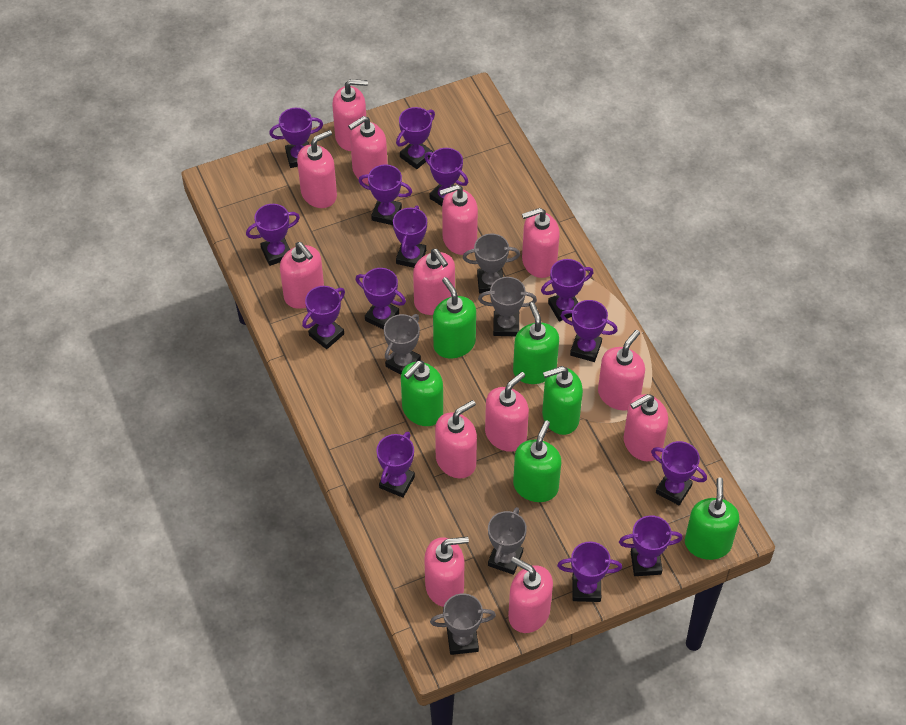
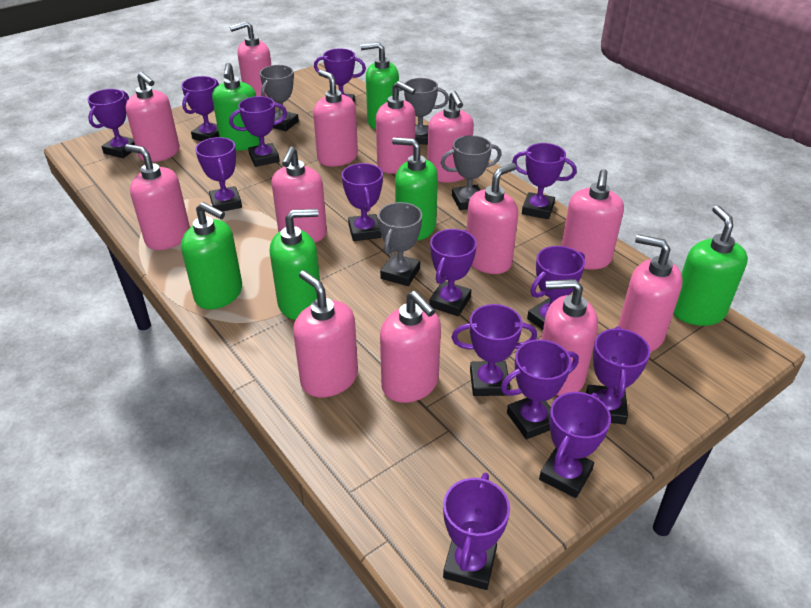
grey trophy: [384,314,421,375] [430,593,496,655] [463,234,520,294] [478,277,537,336] [488,507,527,575] = 5 -> [260,65,299,131] [378,202,422,286] [399,78,449,145] [441,135,502,210] = 4

